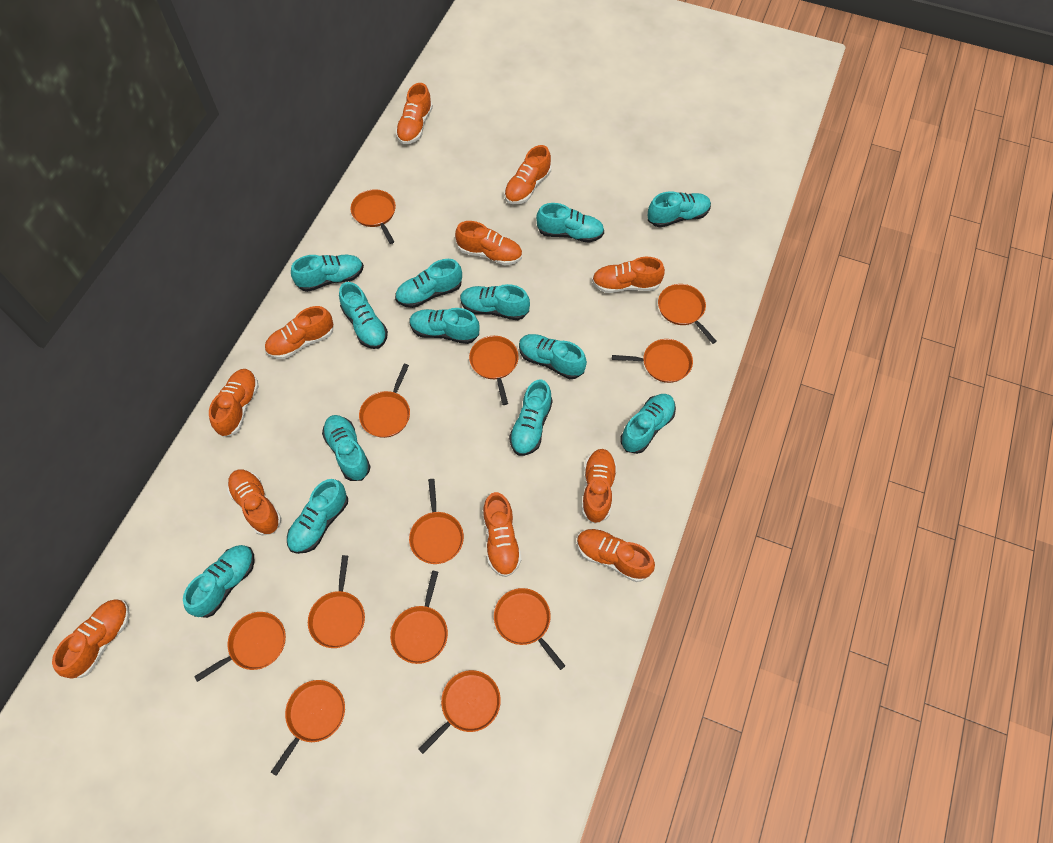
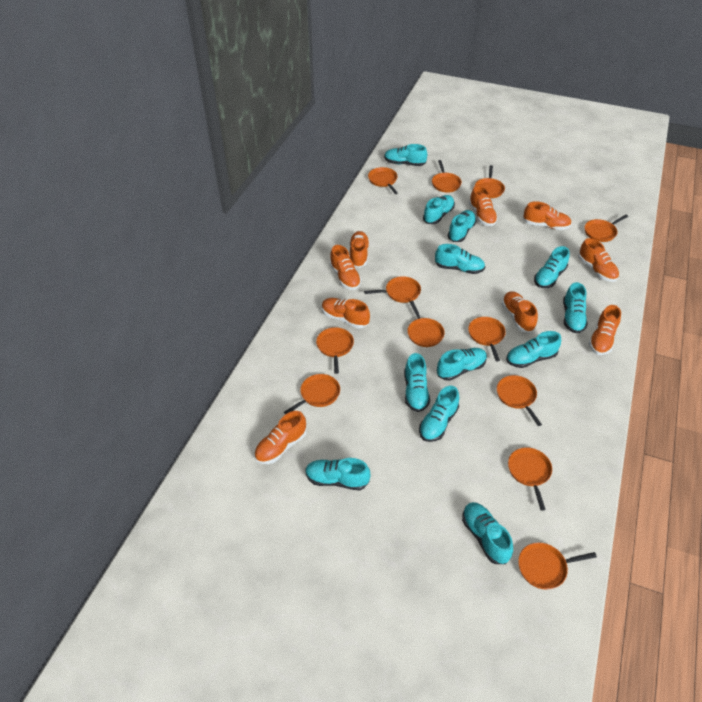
orange shoe: [52,599,130,679] [209,369,259,437] [227,469,281,536] [265,306,333,359] [396,83,433,144] [455,221,522,266] [483,492,522,577] [504,145,551,204] [577,529,655,582] [582,449,617,524] [592,257,665,293] = 11 -> [254,411,307,464] [322,298,370,328] [330,245,361,290] [349,231,369,268] [469,185,498,226] [502,291,538,333] [523,201,571,230] [578,238,619,282] [589,305,621,355] = 9
turquoise shoe: [183,545,255,618] [287,479,348,554] [291,255,364,292] [322,415,371,481] [339,282,388,349] [395,259,462,308] [409,308,479,344] [460,284,530,320] [509,380,553,456] [519,334,587,379] [536,203,604,243] [620,394,676,454] [648,191,711,228] = 13 -> [305,458,371,491] [384,144,427,166] [404,353,430,412] [419,386,459,442] [423,195,455,224] [435,244,485,274] [437,348,487,381] [448,210,476,242] [462,502,513,564] [506,331,561,368] [534,246,570,288] [563,282,588,333] = 12

